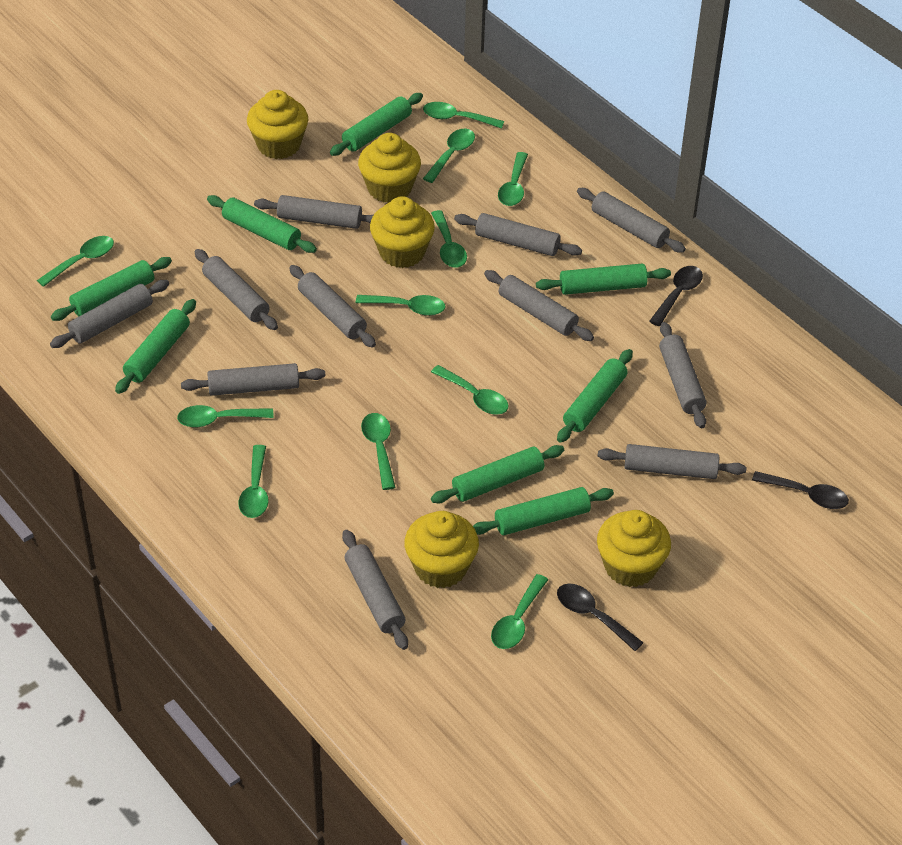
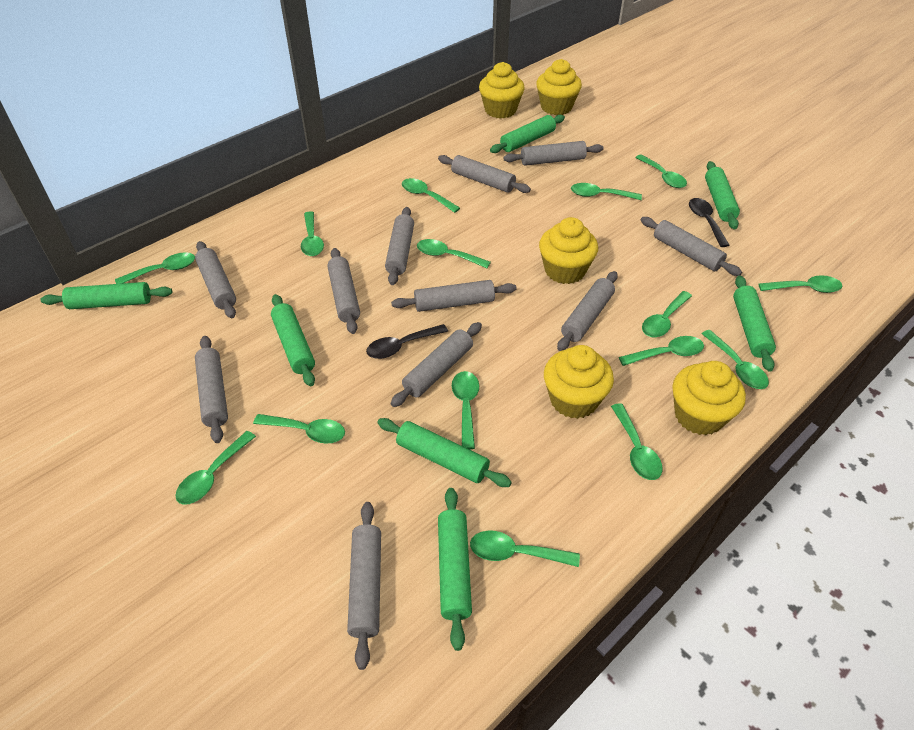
black spoon: [557,584,643,651] [649,266,703,326] [752,471,849,509] = 3 -> [366,324,448,359] [689,198,730,247] = 2
green rolling pin: [51,257,172,321] [115,299,196,394] [207,195,317,253] [330,93,423,156] [431,445,564,503] [473,487,614,535] [536,264,671,295] [557,349,633,443] = 8 -> [40,282,172,309] [271,294,315,386] [377,418,512,487] [438,488,472,651] [490,115,565,153] [705,161,740,229] [733,275,776,372] = 7
green spoon: [37,236,114,287] [177,405,274,427] [238,445,269,518] [356,295,445,316] [361,413,396,490] [423,102,504,129] [423,129,475,183] [431,210,467,268] [431,365,509,415] [491,574,548,649] [498,152,528,206] = 11 -> [115,252,195,284] [175,431,256,505] [253,414,345,444] [301,211,324,256] [402,178,460,213] [417,239,491,268] [452,371,479,450] [470,531,580,567] [571,183,642,200] [611,403,663,480] [619,336,704,366] [635,154,687,188] [642,291,692,337] [701,330,769,389] [758,275,842,293] = 15

